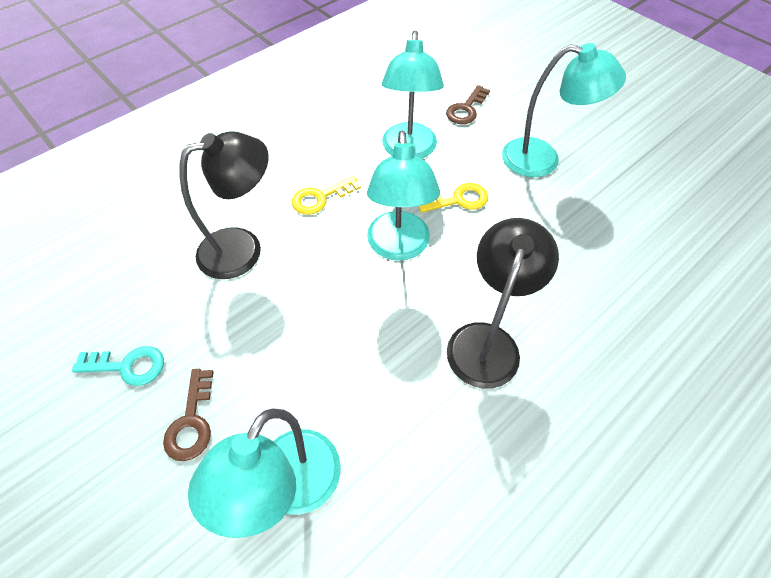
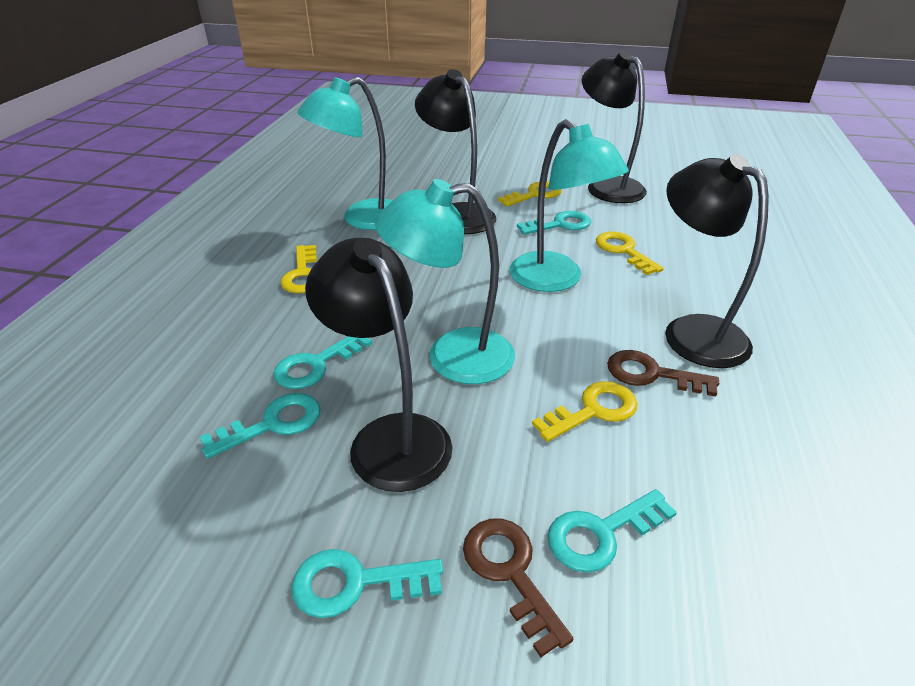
black lamp: [180,131,269,279] [447,218,559,389] = 2 -> [305,238,452,492] [415,69,496,234] [582,50,647,203] [665,154,769,368] = 4
turquoise key: [72,346,164,386] = 1 -> [200,393,320,459] [274,336,372,389] [291,549,443,618] [517,211,591,235] [547,489,677,573] = 5
turquoise lamp: [188,409,341,538] [367,131,440,261] [382,31,444,159] [502,43,626,177] = 4 -> [297,77,392,230] [375,179,515,384] [510,119,629,292] = 3
yellow key: [292,176,361,215] [419,183,488,213] = 2 -> [281,245,317,293] [498,181,562,207] [532,381,637,442] [596,232,664,275] = 4

